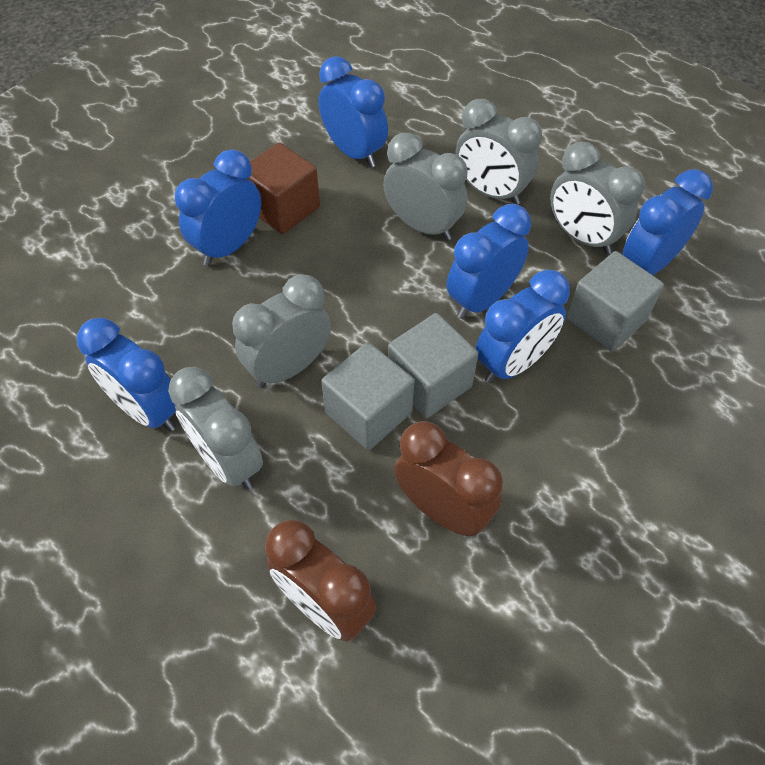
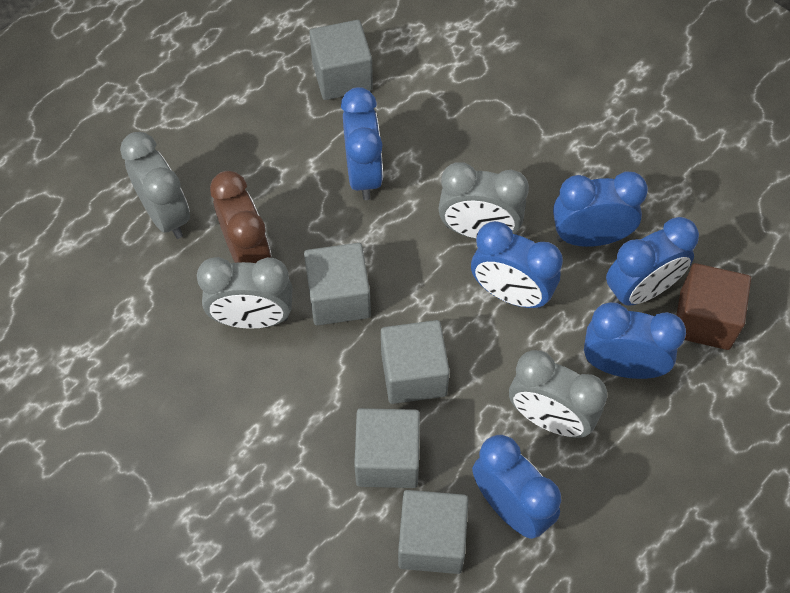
brown clock: [265,520,377,642] [394,421,503,536] = 2 -> [210,171,272,263] = 1
grey clock: [168,367,263,490] [232,274,331,388] [383,133,467,241] [455,99,542,205] [550,141,645,254] = 5 -> [120,132,190,239] [197,257,293,329] [438,162,529,239] [509,350,607,438] = 4
grey cube: [321,342,414,450] [388,313,478,418] [567,251,664,352] = 3 -> [304,243,371,325] [309,20,373,100] [354,408,420,488] [381,320,450,404] [398,490,468,574] = 5

